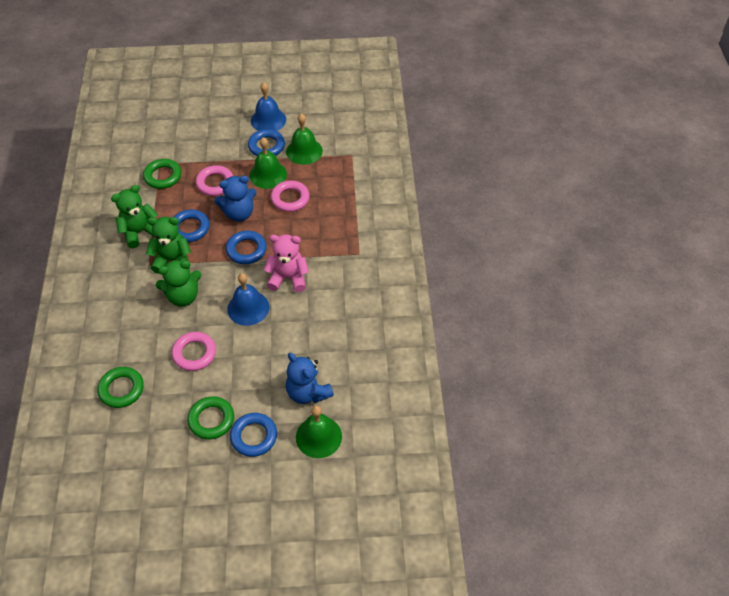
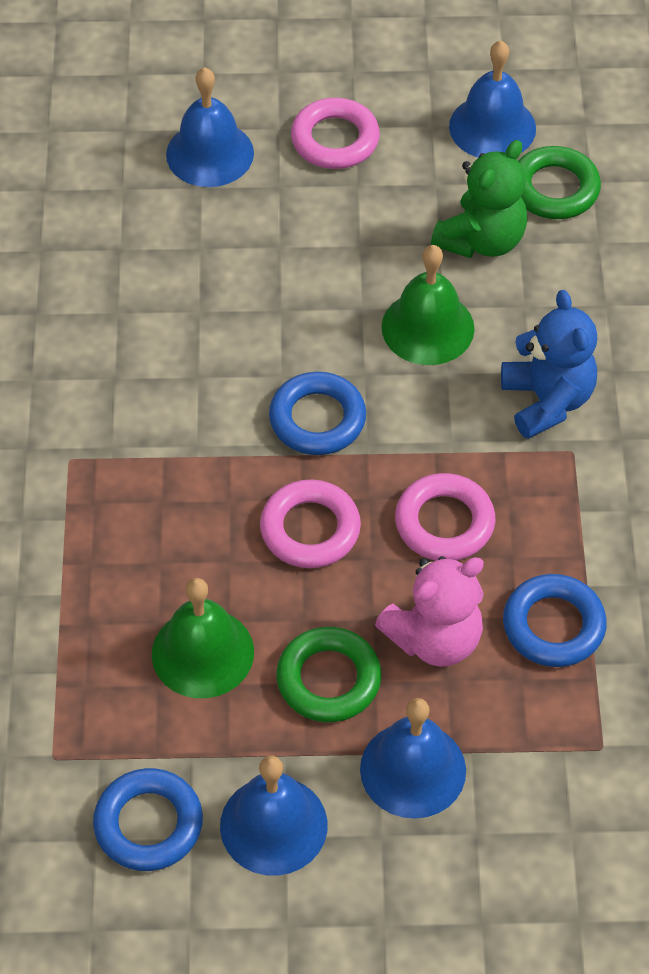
blue bell: [227,273,269,326] [251,82,286,131] = 2 -> [166,67,254,187] [220,755,328,876] [360,698,466,819] [449,40,536,158] = 4
blue ring: [174,209,210,242] [226,231,267,264] [230,413,277,457] [248,129,285,156] = 4 -> [93,768,203,871] [269,372,366,455] [503,574,607,667] = 3
blue teddy bear: [214,176,256,222] [286,353,334,404] = 2 -> [501,290,597,439] = 1
green bell: [249,137,287,189] [286,113,323,165] [296,405,342,458] = 3 -> [152,578,254,698] [381,245,475,365] = 2
green ring: [97,367,144,408] [143,159,181,189] [187,396,234,439] = 3 -> [276,627,381,722] [518,146,601,219] = 2
green teddy bear: [111,185,158,248] [146,217,191,274] [156,260,201,307] = 3 -> [431,140,527,258] = 1

